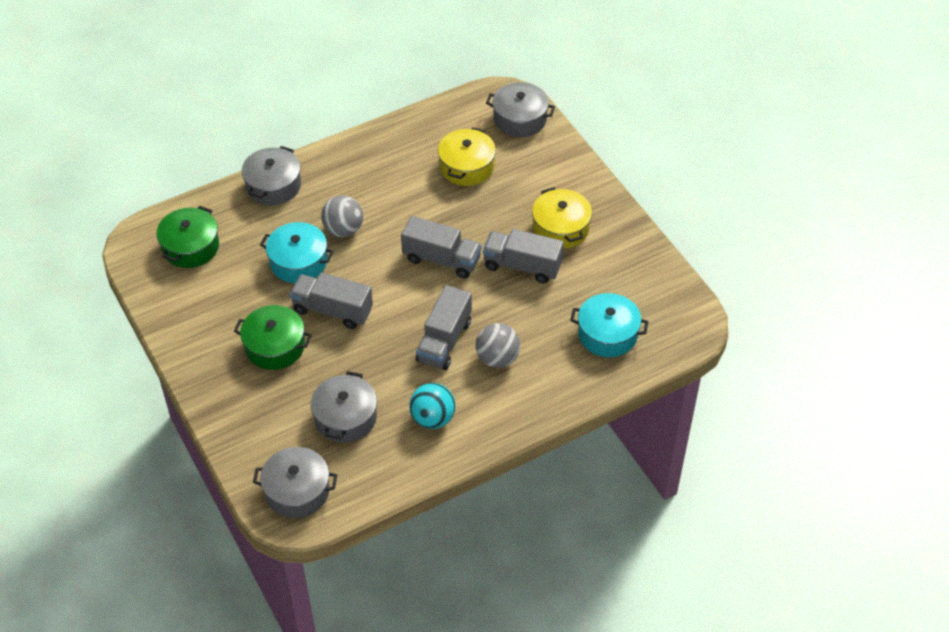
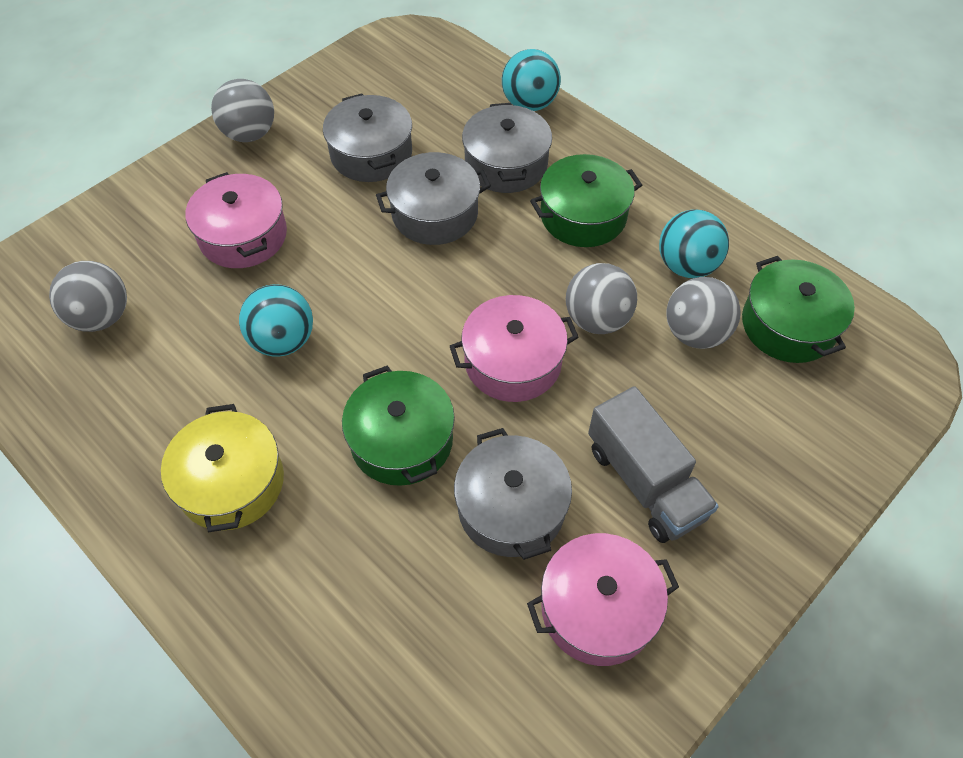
green pot: [157,206,219,268] [234,305,312,370] = 2 -> [342,366,455,486] [530,154,642,247] [742,256,855,363] = 3
grey ball: [321,195,363,237] [475,323,520,368] = 2 -> [49,261,127,332] [211,79,274,142] [566,263,637,334] [666,277,741,349] = 4
grey truck: [290,273,373,329] [401,216,482,279] [416,285,472,370] [483,229,564,283] = 4 -> [588,386,719,543] = 1
pink pot: none = 0 -> [185,172,287,268] [450,295,579,402] [527,533,679,666] = 3
turquoise ball: [409,383,455,429] = 1 -> [239,284,313,357] [502,49,561,111] [659,209,729,278] = 3
turquoise pot: [260,222,334,283] [570,293,649,357] = 2 -> none = 0
yellow pot: [438,127,496,186] [532,187,592,249] = 2 -> [161,404,284,532] = 1

